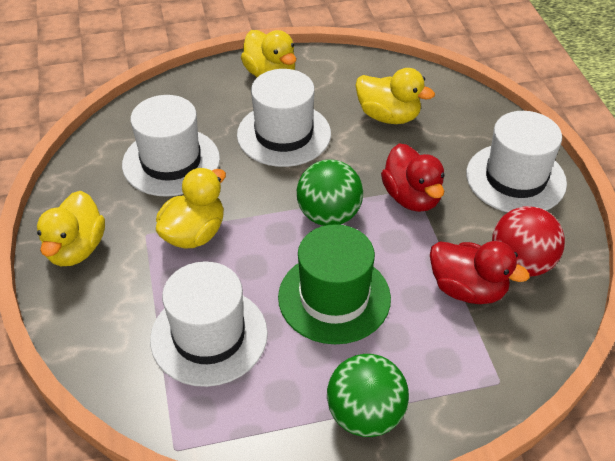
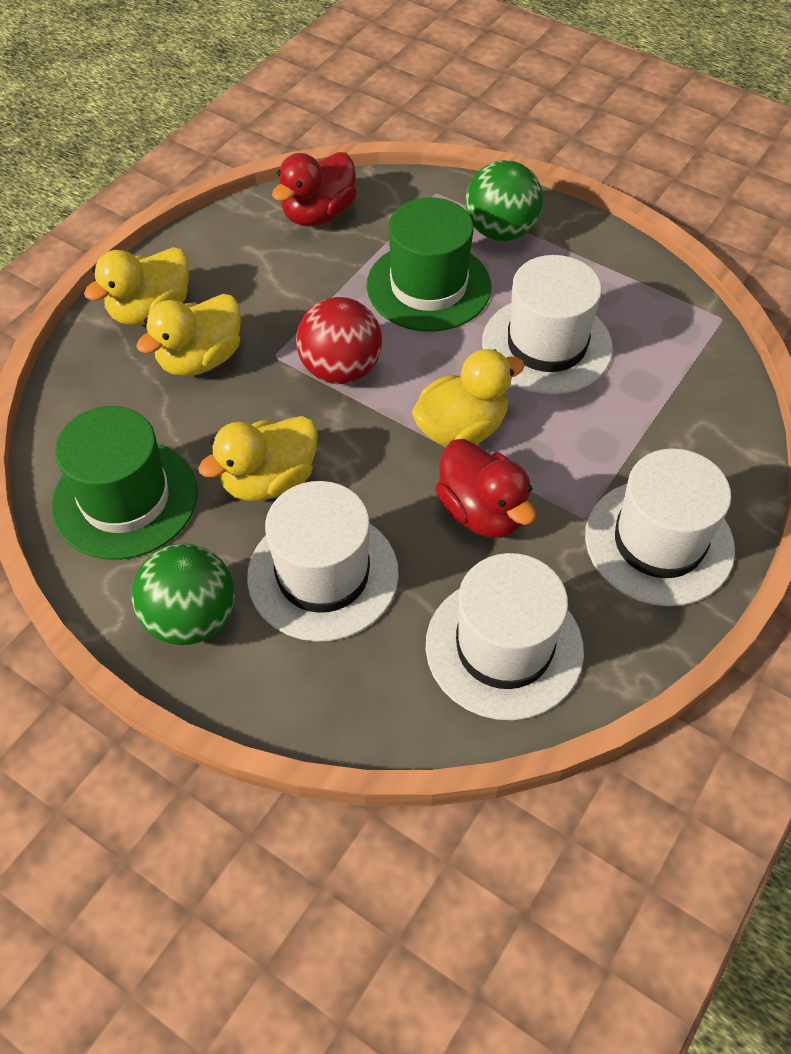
green hat: [278,224,391,344] = 1 -> [52,406,198,560] [366,197,491,332] = 2

